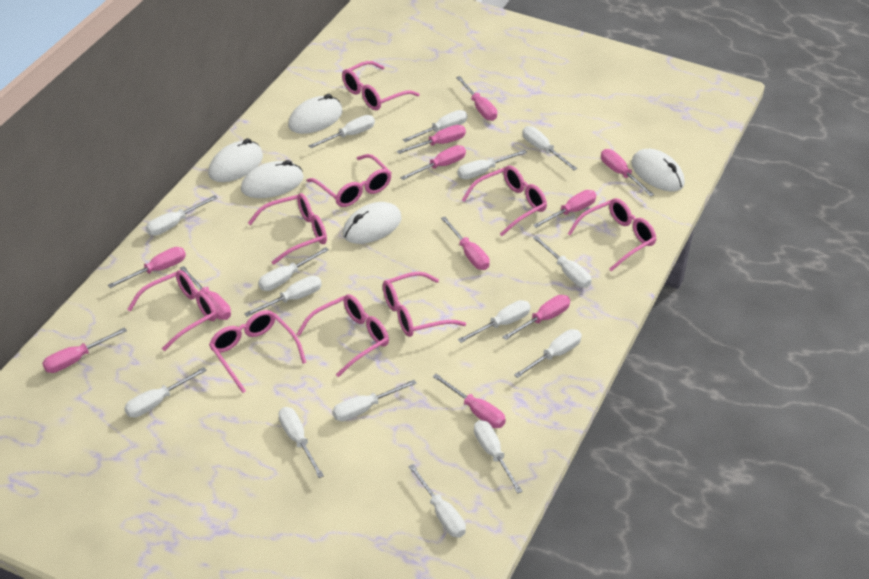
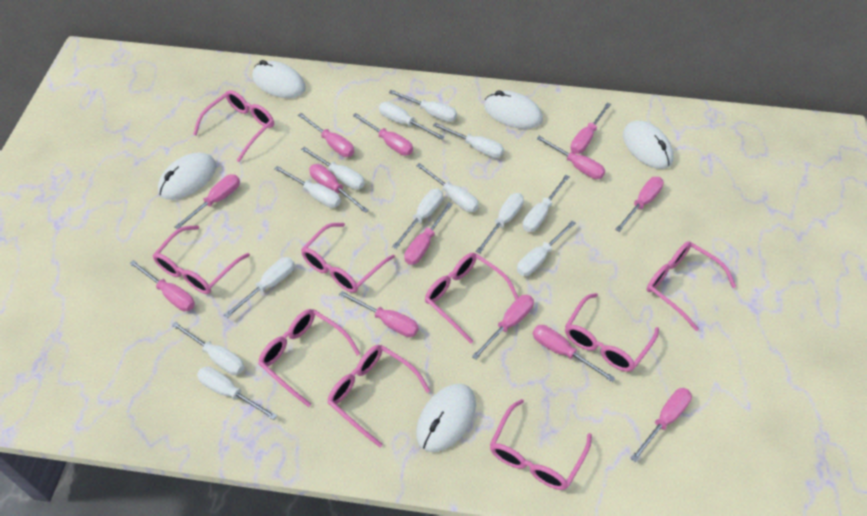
pink screwdriver: [42,328,127,373] [108,247,186,288] [180,266,231,320] [397,125,466,154] [400,145,466,180] [433,374,506,428] [441,217,490,270] [456,76,497,121] [502,295,570,340] [533,190,596,228] [601,149,654,197] = 11 -> [129,260,195,311] [175,174,240,229] [298,113,354,157] [309,164,369,213] [339,291,419,337] [353,113,413,156] [404,202,453,265] [472,295,534,360] [533,325,615,382] [536,136,605,179] [570,103,611,154] [615,177,664,232] [630,388,692,462] = 13
white screwdriver: [124,367,207,418] [146,195,218,236] [244,276,322,317] [258,247,329,291] [279,407,324,478] [309,115,375,148] [332,380,417,421] [403,110,467,142] [408,464,466,538] [457,150,527,179] [458,300,531,343] [474,420,523,494] [514,329,582,378] [523,126,577,170] [533,236,592,288] = 15 -> [172,321,245,375] [197,366,277,420] [224,257,295,318] [274,166,341,208] [301,147,365,190] [379,102,444,140] [389,90,457,122] [392,189,443,249] [416,163,479,212] [433,123,504,158] [476,193,524,253] [517,221,576,276] [523,175,570,232] = 13

